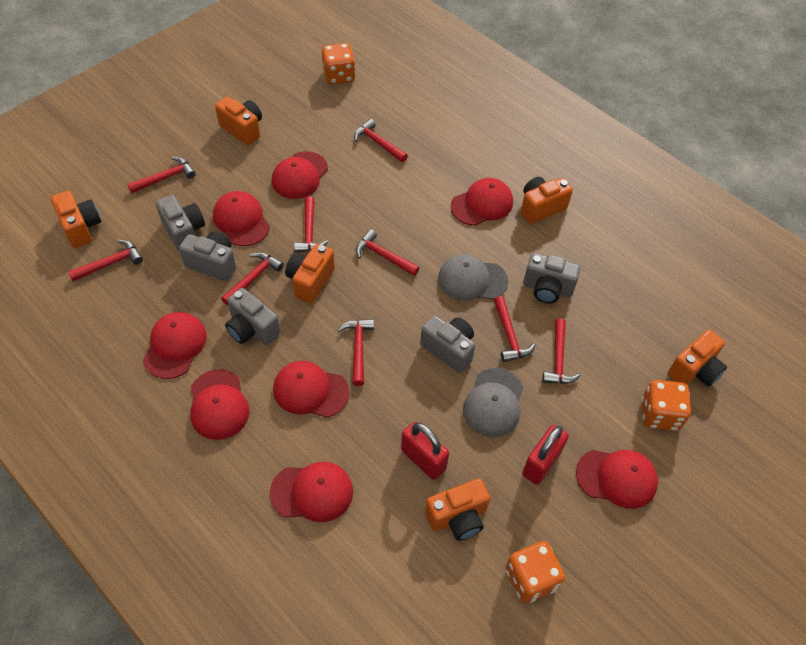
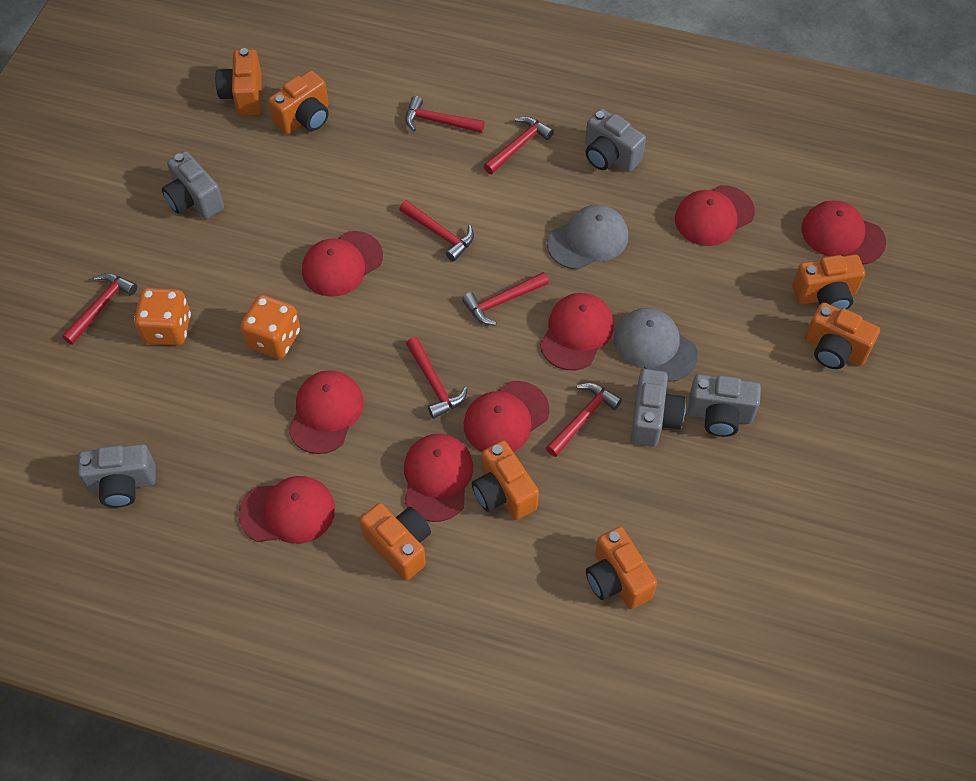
orange camera: [51,191,101,248] [215,97,262,146] [285,244,335,303] [425,478,490,541] [521,177,573,224] [668,330,727,386] = 6 -> [215,48,262,116] [268,71,329,134] [360,503,431,581] [472,441,539,520] [586,527,657,609] [792,254,865,309] [805,302,880,369] = 7
orange dice: [322,43,355,85] [505,541,565,603] [641,380,691,431] = 3 -> [134,288,191,346] [241,295,300,359] = 2
red hammer: [68,240,143,281] [127,157,196,193] [221,252,284,305] [294,196,329,253] [337,319,374,386] [354,119,408,162] [355,229,419,276] [494,296,536,362] [542,318,581,384] = 9 -> [62,273,137,345] [399,200,474,262] [405,96,485,133] [406,337,468,419] [462,272,549,325] [484,116,554,174] [546,383,622,457] = 7
red padlock: [401,422,449,480] [522,425,569,485] = 2 -> none = 0

